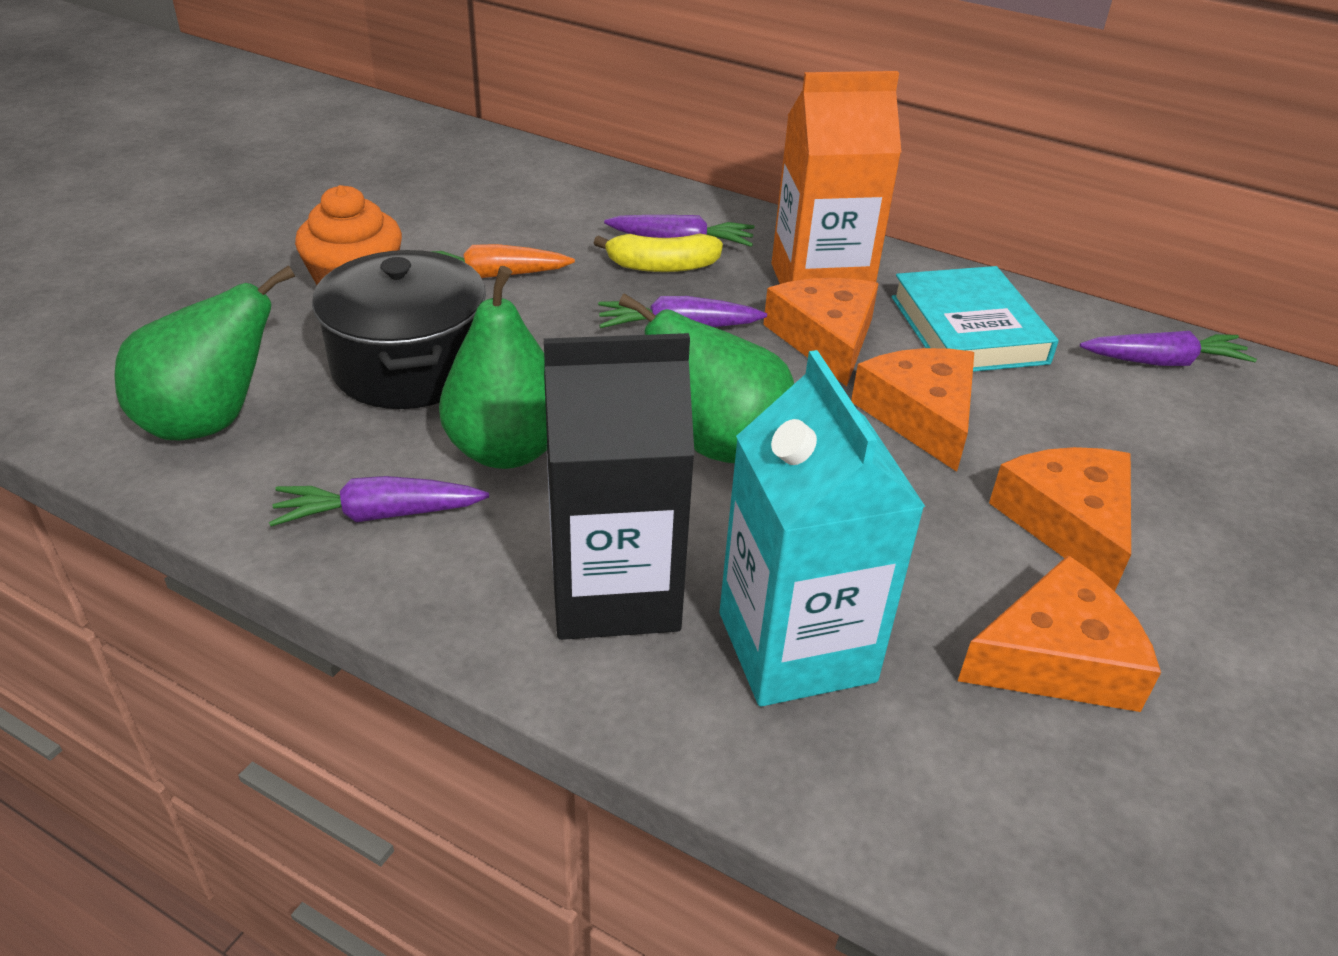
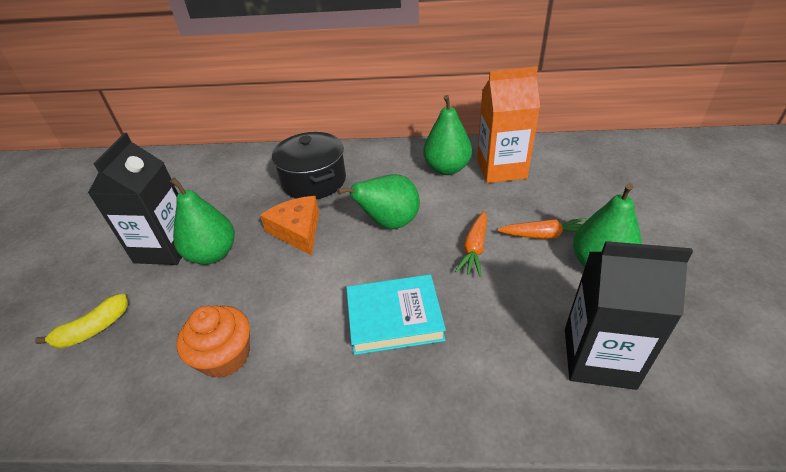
black carton: [544,333,695,640] = 1 -> [88,133,182,265] [565,241,693,390] = 2
green pear: [115,265,295,441] [439,266,547,469] [619,293,794,463] = 3 -> [170,177,235,265] [337,174,420,229] [423,95,472,175] [573,183,642,267] = 4
orange carrot: [431,244,575,278] = 1 -> [455,211,487,277] [497,218,586,239] = 2
orange cheese: [763,278,879,387] [851,348,974,472] [958,555,1161,712] [989,447,1131,592] = 4 -> [260,196,319,256] = 1
purple carrot: [269,476,489,527] [598,296,767,328] [604,215,755,247] [1080,331,1257,366] = 4 -> none = 0
turquoise carton: [719,350,926,706] = 1 -> none = 0

